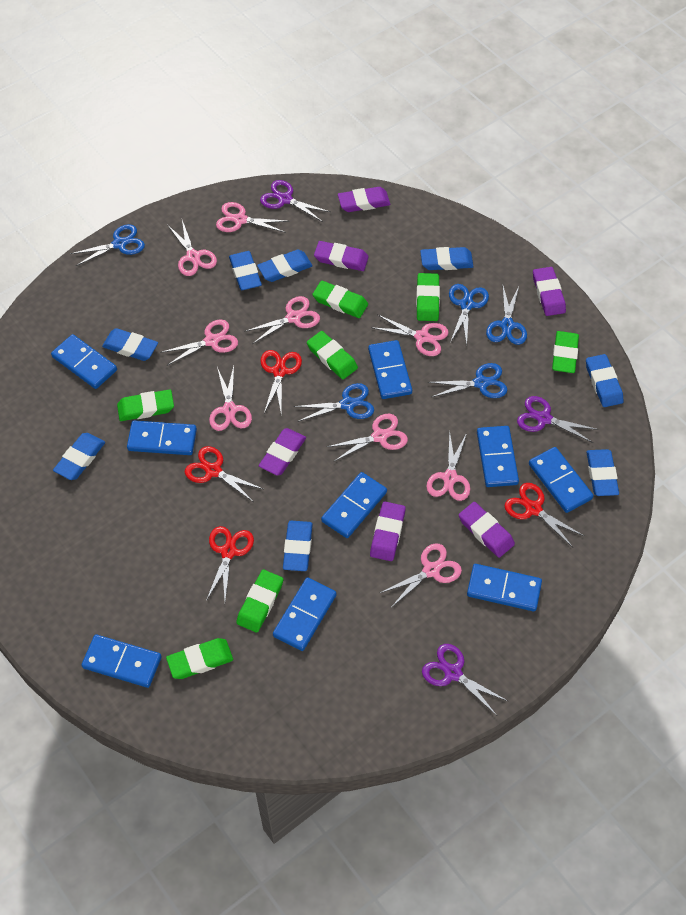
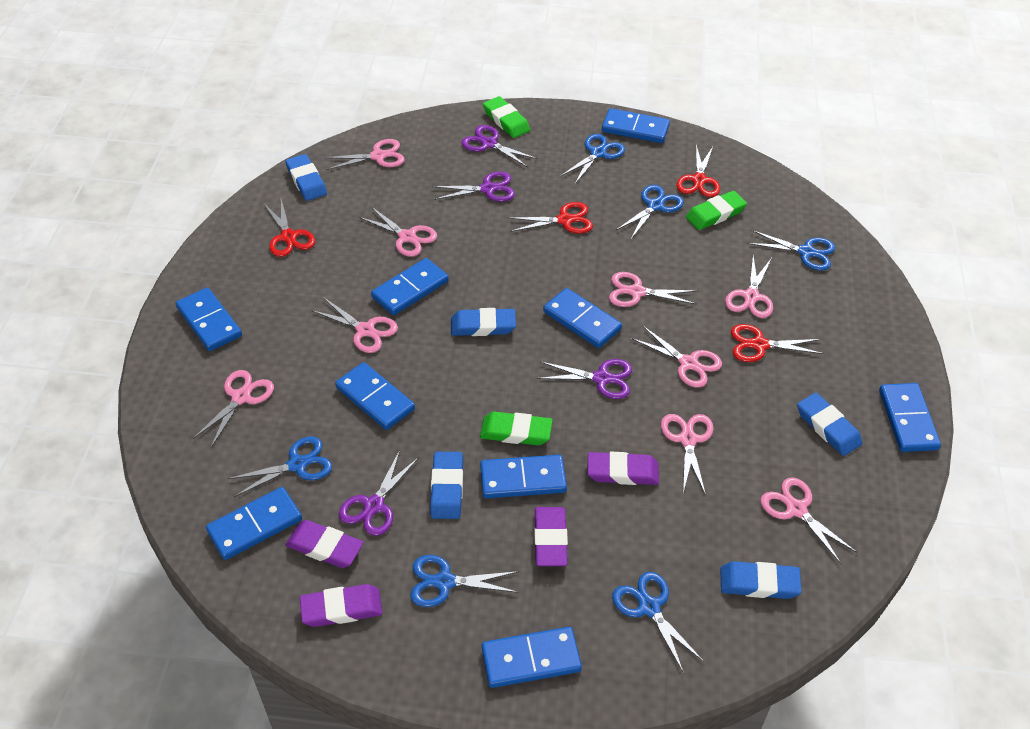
blue eraser: [53,433,105,480] [102,328,158,361] [229,251,262,290] [257,250,312,282] [283,521,313,571] [420,247,474,270] [586,354,624,407] [587,449,619,496] = 8 -> [285,154,327,201] [430,452,463,519] [451,308,516,336] [720,561,801,599] [797,393,863,456] = 5
blue scissors: [70,224,145,266] [294,383,374,422] [428,363,507,398] [449,284,489,345] [486,286,527,345] = 5 -> [227,436,332,497] [410,555,519,607] [561,134,625,184] [612,572,704,673] [616,185,684,239] [747,230,835,271] = 6
green eraser: [117,389,174,421] [166,638,233,679] [236,570,283,633] [307,331,358,379] [312,281,368,318] [416,273,440,321] [552,331,579,373] = 7 -> [480,412,553,445] [483,96,530,138] [686,191,747,230] = 3
purple eraser: [259,428,306,476] [314,241,369,271] [338,187,390,212] [370,502,406,561] [459,502,515,558] [533,267,566,316] = 6 -> [285,520,364,568] [300,584,382,627] [534,507,568,566] [587,452,659,485] = 4
purple scissors: [260,180,330,222] [422,644,508,716] [517,396,598,443] = 3 -> [339,450,419,536] [432,172,515,202] [461,125,538,168] [537,359,632,399] = 4

